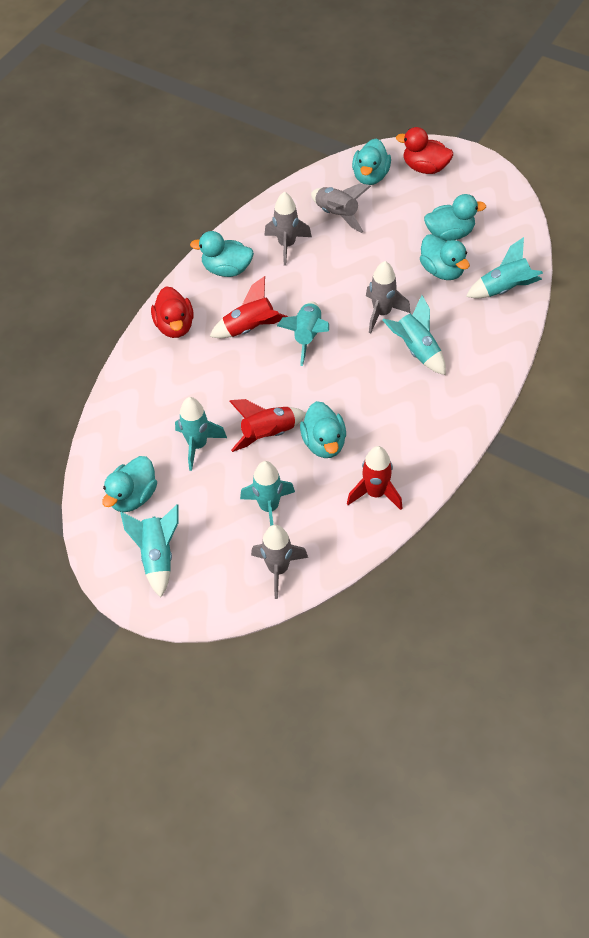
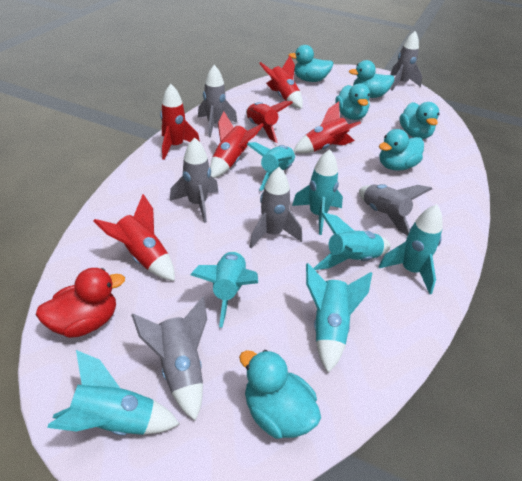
grey rocket: [251,525,308,599] [264,192,312,266] [311,183,371,233] [366,261,411,333] = 4 -> [131,297,207,421] [170,138,218,223] [198,65,237,138] [250,167,302,248] [359,184,432,236] [390,31,422,91] = 6
red duck: [151,286,194,338] [396,127,453,174] = 2 -> [36,268,125,338] = 1
red rocket: [209,276,288,338] [229,399,306,452] [347,446,403,510] = 3 -> [94,194,175,281] [160,84,200,160] [210,111,263,178] [246,101,293,143] [259,56,303,109] [294,102,361,154] = 6
turquoise rocket: [120,504,179,597] [175,397,227,471] [240,461,295,526] [277,302,329,366] [383,295,446,375] [466,237,543,299] = 6 -> [47,350,179,435] [190,251,258,328] [247,142,295,191] [292,150,343,235] [306,263,372,373] [313,212,391,270] [379,204,443,294] = 7

